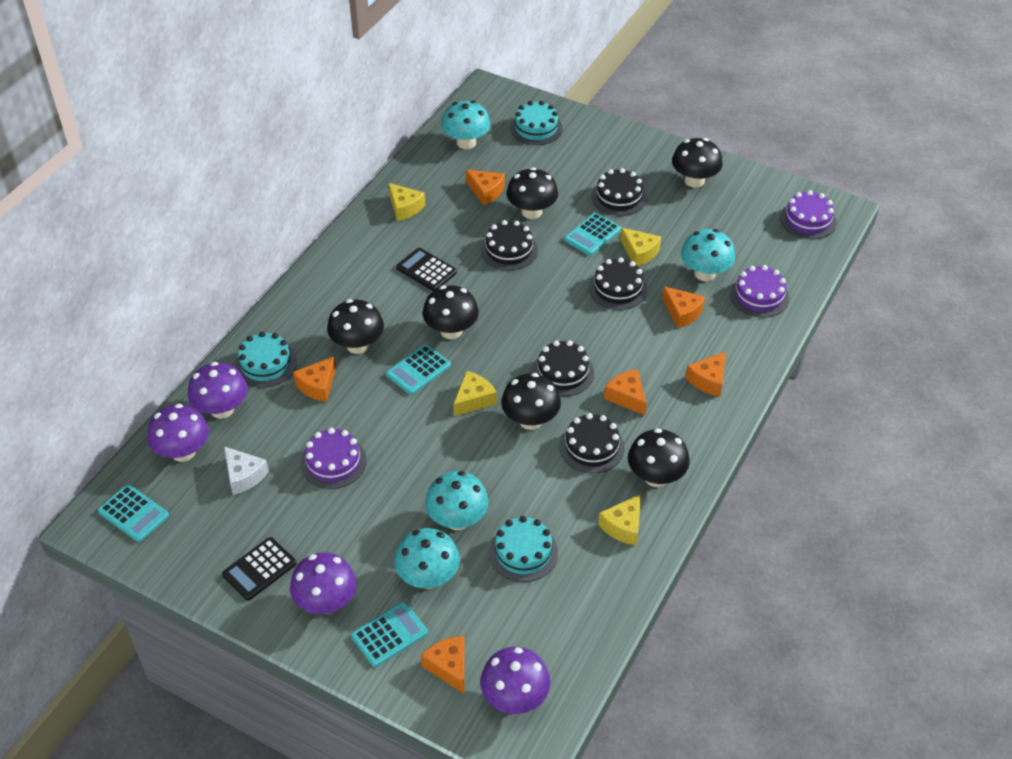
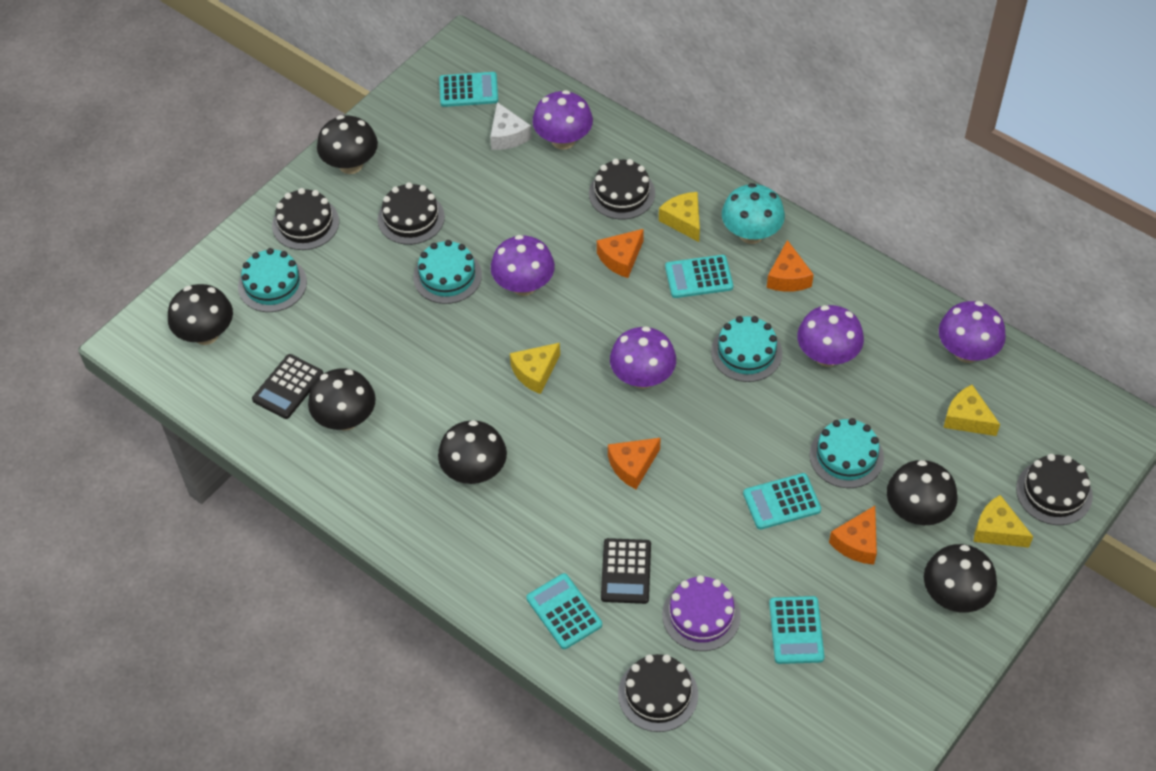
orange cheese: [293,356,336,402] [421,636,465,694] [466,170,505,205] [604,369,647,415] [662,286,705,328] [685,351,726,397] = 6 -> [597,229,644,278] [608,438,661,489] [767,240,814,292] [829,506,877,565] = 4
purple cake: [301,428,367,489] [730,265,789,318] [780,190,837,239] = 3 -> [662,575,741,651] = 1
purple mushroom: [147,404,209,462] [188,362,248,419] [290,553,357,614] [480,647,550,714] = 4 -> [491,235,555,296] [532,90,593,150] [610,326,676,389] [797,305,864,367] [939,301,1006,363] = 5
turquoise cake: [235,331,297,388] [489,516,558,582] [510,101,562,145] = 3 -> [238,248,307,312] [413,240,482,304] [711,316,782,382] [809,418,884,488] = 4
turquoise calculator: [98,484,169,542] [351,602,428,667] [386,344,451,395] [564,212,621,256] = 4 -> [439,72,498,107] [526,573,602,649] [665,255,733,298] [743,473,821,530] [769,596,825,664] = 5
turquoise mushroom: [394,528,460,589] [425,471,488,530] [441,101,490,149] [681,229,735,281] = 4 -> [722,183,785,244] = 1

